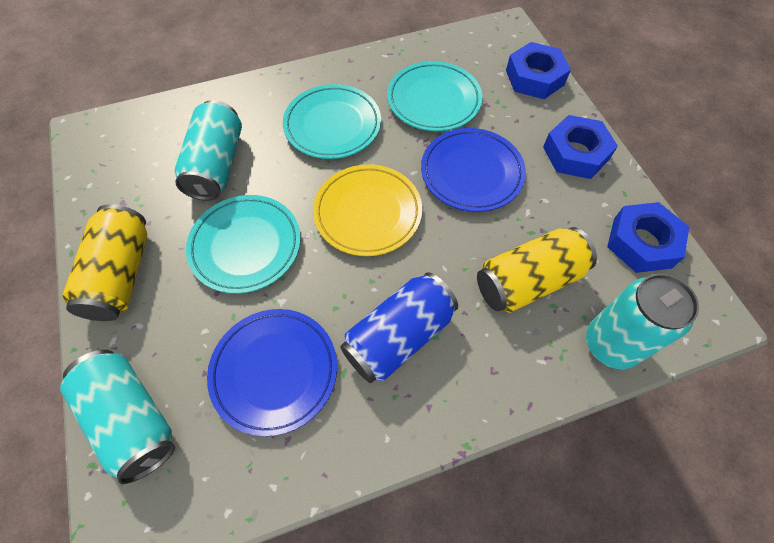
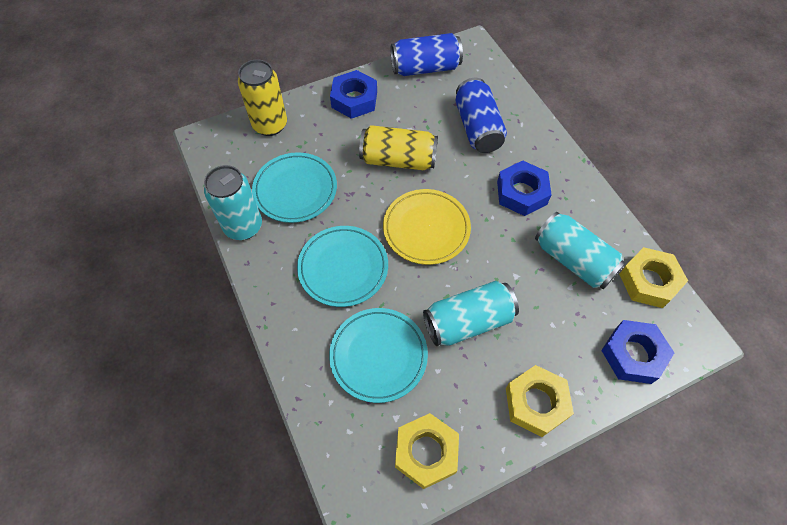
blue can: [340,272,458,383] = 1 -> [391,33,463,76] [455,78,507,153] = 2
blue plate: [207,309,337,437] [421,128,526,212] = 2 -> none = 0
yellow nut: none = 0 -> [395,413,459,489] [506,365,574,437] [619,247,688,308] = 3

